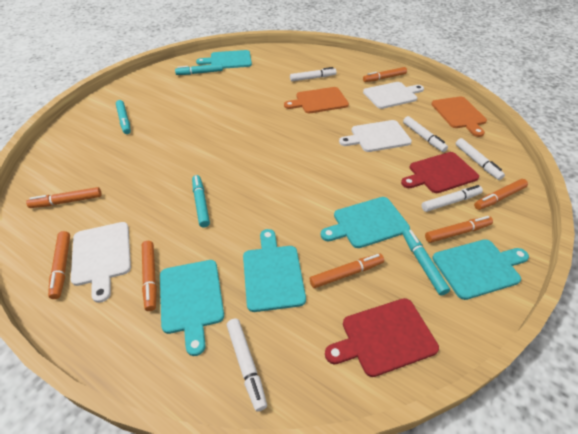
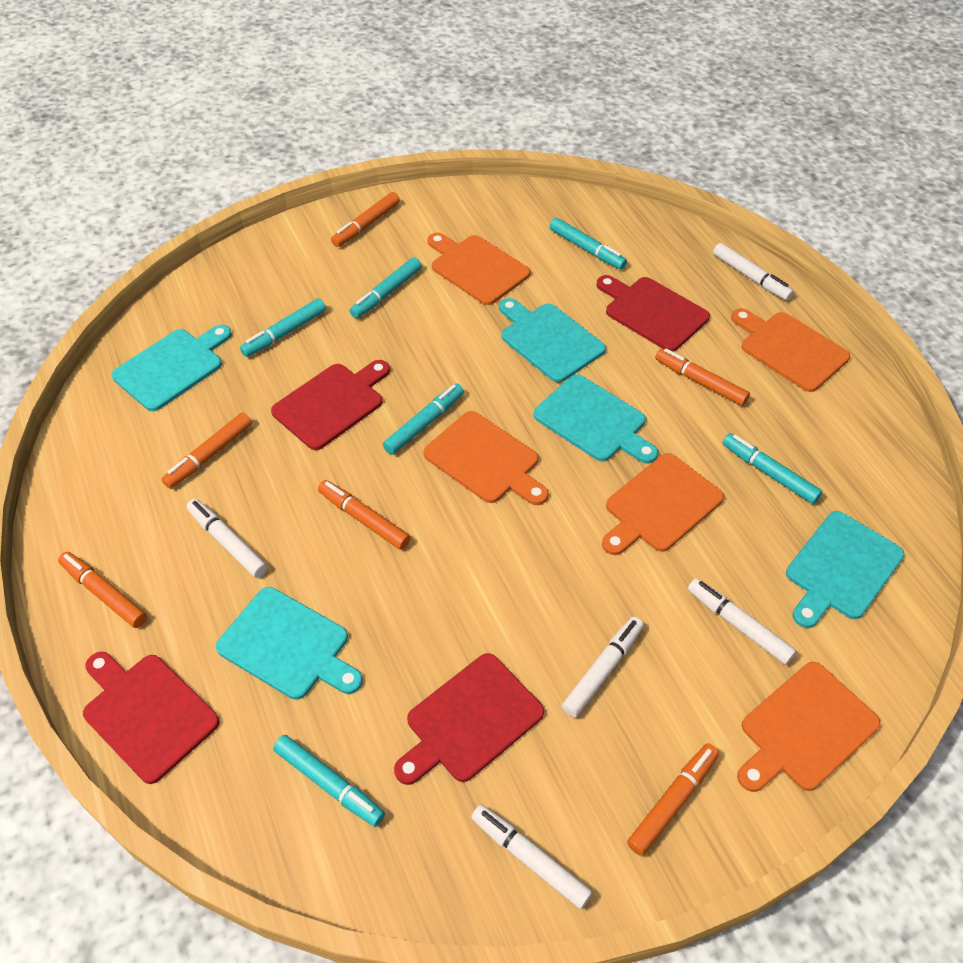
orange cutting board: [284,87,349,113] [431,97,487,137] = 2 -> [423,411,549,505] [427,233,530,305] [602,453,724,555] [731,308,850,392] [737,662,880,792] = 5
orange marker: [26,187,102,208] [48,231,70,299] [142,241,157,311] [310,253,384,288] [363,67,407,82] [425,216,493,243] [474,179,528,210] = 7 -> [58,552,147,628] [162,413,252,489] [318,480,410,550] [331,192,400,247] [627,743,719,856] [655,348,750,406] = 6
red cutting board: [325,298,439,377] [401,152,479,193] = 2 -> [83,652,220,784] [271,360,390,450] [394,653,544,785] [596,275,710,352] = 4
turquoise marker: [116,100,131,134] [175,64,223,75] [192,175,210,228] [402,229,450,296] = 4 -> [240,298,326,357] [273,735,385,827] [350,257,422,318] [383,384,464,455] [550,218,627,269] [722,433,822,504] = 6
white cutting board: [71,222,131,303] [339,120,412,152] [363,82,424,109] = 3 -> none = 0

